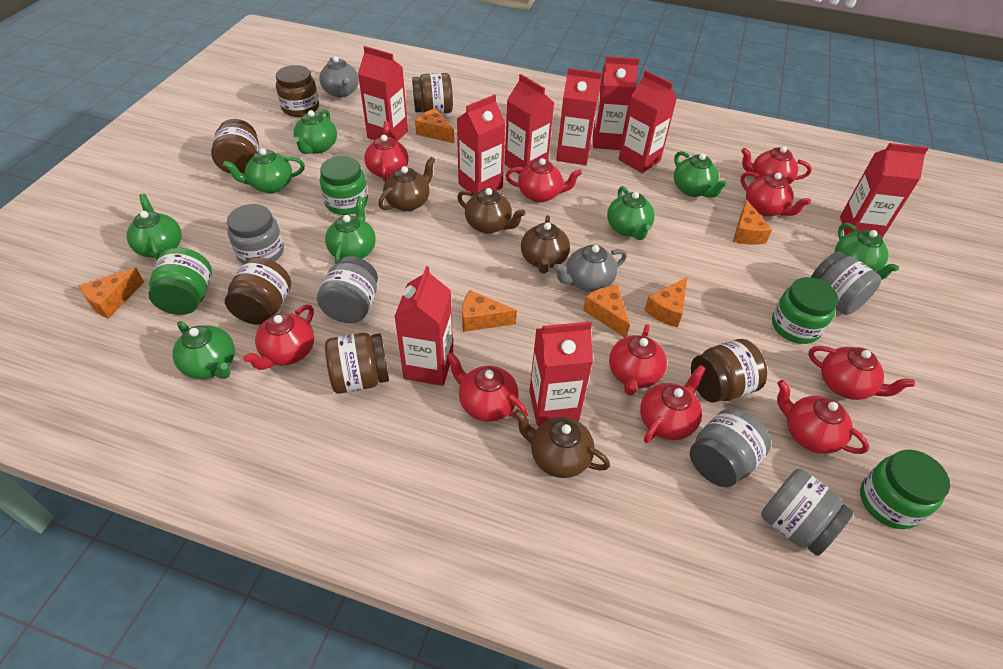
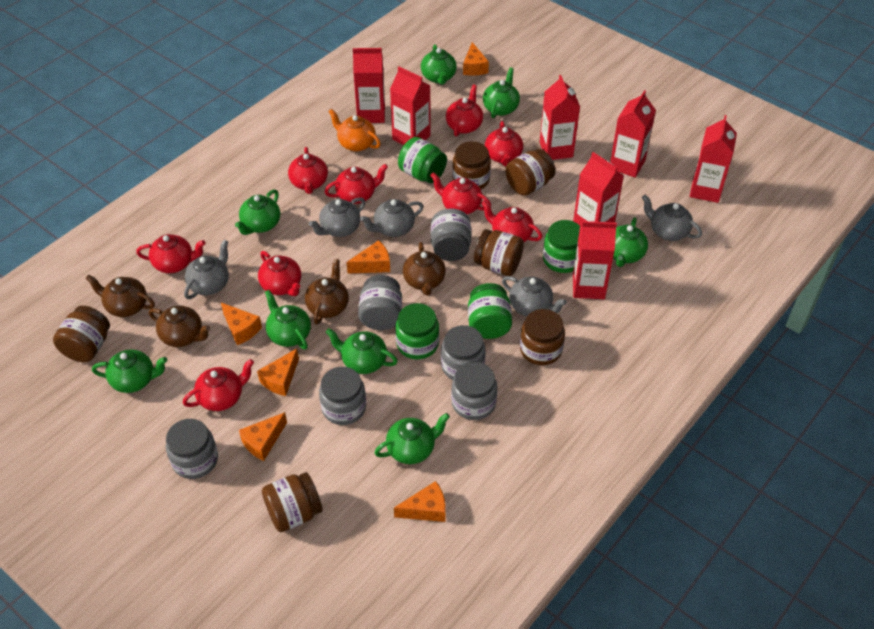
grey jar: [227,204,284,264] [317,256,378,323] [690,408,771,487] [761,469,854,556] [811,251,881,315] = 5 -> [166,419,218,479] [319,367,366,425] [358,275,402,330] [431,209,471,261] [441,325,486,380] [451,362,497,420] = 6
grey teapot: [319,56,359,97] [554,245,627,292] = 2 -> [184,240,229,299] [309,197,365,237] [360,199,424,237] [502,276,567,316] [642,194,702,241] = 5
orange teapot: none = 0 -> [328,109,381,152] = 1
red carton: [358,46,408,142] [394,266,453,386] [457,94,505,196] [505,74,554,175] [529,321,593,426] [556,68,602,165] [593,56,639,150] [619,70,677,173] [840,143,928,238] = 9 -> [353,48,385,123] [390,66,431,145] [540,75,580,160] [573,152,624,225] [573,221,617,299] [610,90,656,178] [690,115,737,203] = 7
red teapot: [243,305,314,370] [364,121,409,181] [446,352,528,422] [506,158,582,202] [609,324,667,395] [640,365,706,443] [741,146,812,185] [741,172,811,217] [777,380,869,454] [808,346,915,400] = 10 -> [136,234,206,273] [183,359,254,411] [258,251,301,296] [288,147,328,194] [325,164,388,204] [430,172,491,214] [446,85,483,137] [481,200,543,242] [485,121,523,167] = 9

